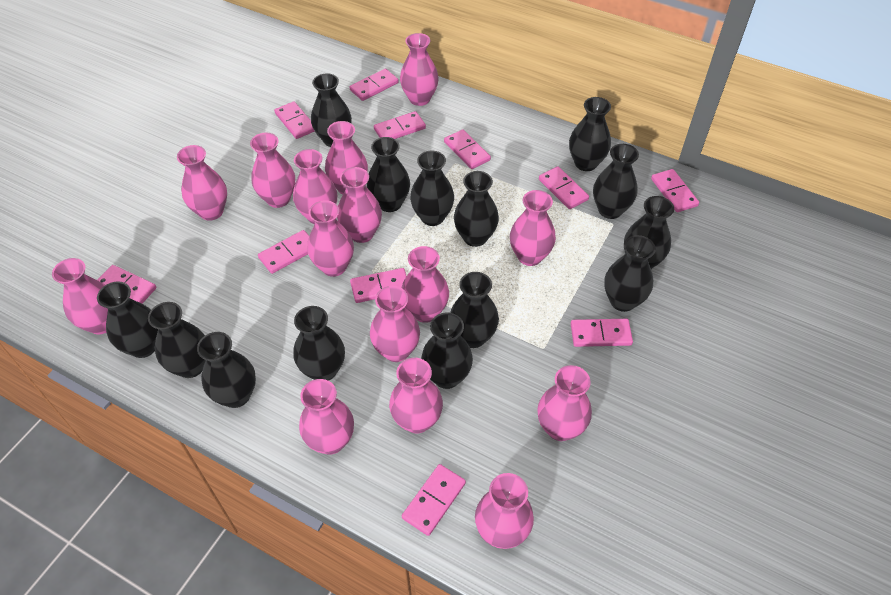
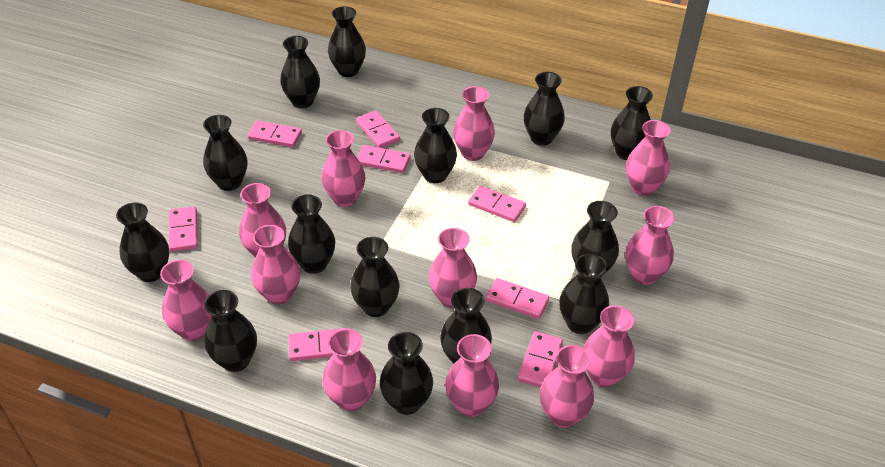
pink domino: [98,265,156,304] [258,230,309,274] [274,101,315,139] [350,69,398,101] [350,268,406,303] [374,111,426,139] [402,464,466,536] [444,129,491,169] [539,166,589,209] [571,319,633,347] [651,169,699,212] = 11 -> [169,207,198,252] [248,121,302,147] [288,328,348,361] [356,110,400,148] [357,145,411,173] [468,186,526,222] [486,278,549,319] [518,331,563,388] = 8
pink vase: [52,258,108,334] [177,145,227,221] [250,133,295,208] [293,149,337,224] [299,379,354,455] [307,200,354,277] [325,121,368,195] [337,167,382,243] [370,286,420,362] [389,358,443,434] [400,33,439,106] [402,246,449,323] [475,473,534,549] [510,190,556,266] [537,365,592,441] = 15 -> [160,260,212,341] [239,183,286,257] [251,225,300,305] [321,130,365,207] [322,328,376,411] [428,228,477,308] [445,334,499,417] [453,86,495,161] [540,345,594,428] [583,305,635,387] [626,120,671,196] [626,206,675,285] = 12

